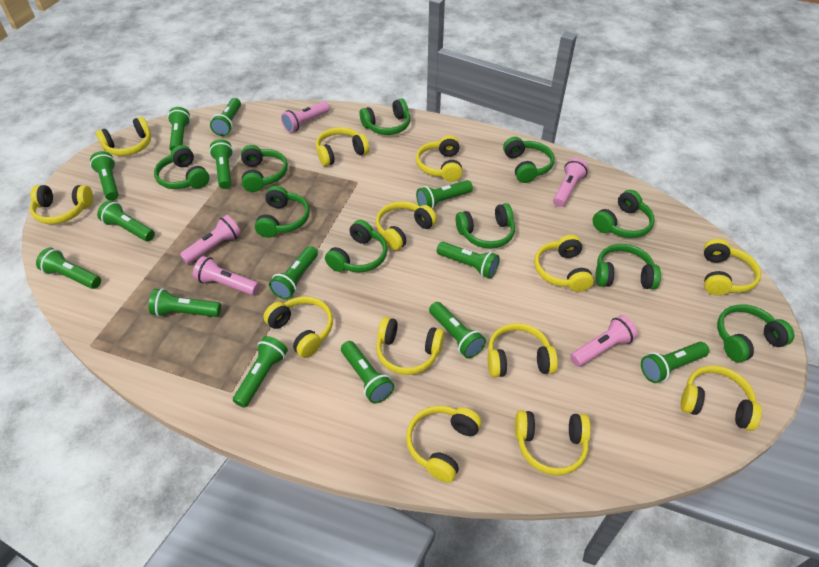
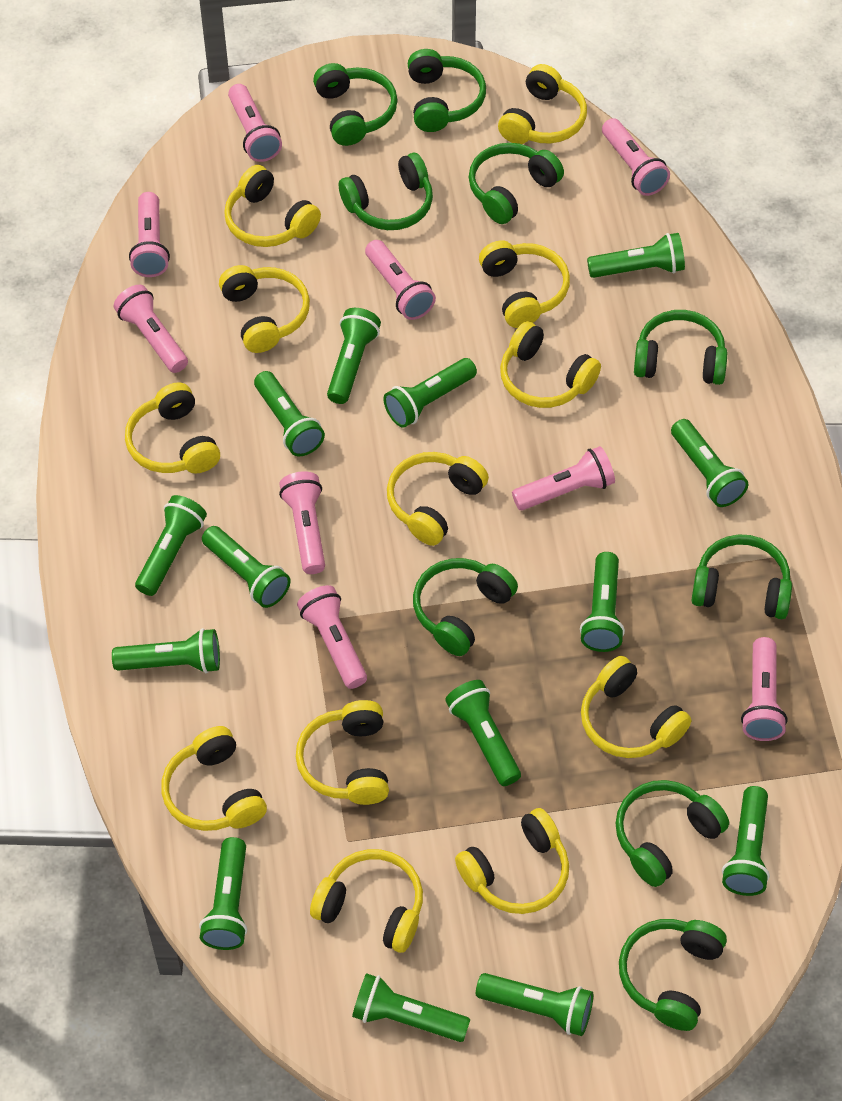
green headphones: [154,145,209,189] [241,145,288,192] [255,186,310,238] [325,220,388,272] [360,98,410,135] [456,203,515,249] [503,137,554,183] [592,190,655,238] [595,244,661,289] [717,304,794,362] = 10 -> [313,63,397,146] [339,153,433,230] [408,49,486,132] [413,558,518,656] [469,143,564,224] [616,780,729,887] [619,919,727,1031] [634,310,727,385] [692,535,792,619] = 9
pink flashlight: [180,215,241,264] [193,256,259,295] [281,101,330,133] [553,158,589,207] [570,315,638,367] = 5 -> [114,285,188,373] [129,192,170,277] [228,84,282,162] [279,471,325,574] [297,585,367,689] [365,240,436,320] [512,446,615,510] [602,118,670,196] [741,637,787,741] = 9
yellow headphones: [30,185,93,224] [96,117,151,156] [263,296,333,358] [316,127,369,166] [376,201,437,251] [376,317,445,375] [406,406,482,483] [416,135,463,182] [488,323,558,378] [515,410,591,476] [534,235,594,292] [681,366,762,431] [704,239,761,296] = 13 -> [125,382,220,473] [161,726,267,831] [219,265,310,353] [224,165,321,247] [296,700,389,805] [310,849,423,953] [387,452,489,546] [455,808,569,914] [479,240,570,328] [498,64,587,144] [500,321,601,408] [581,656,691,758] = 12

